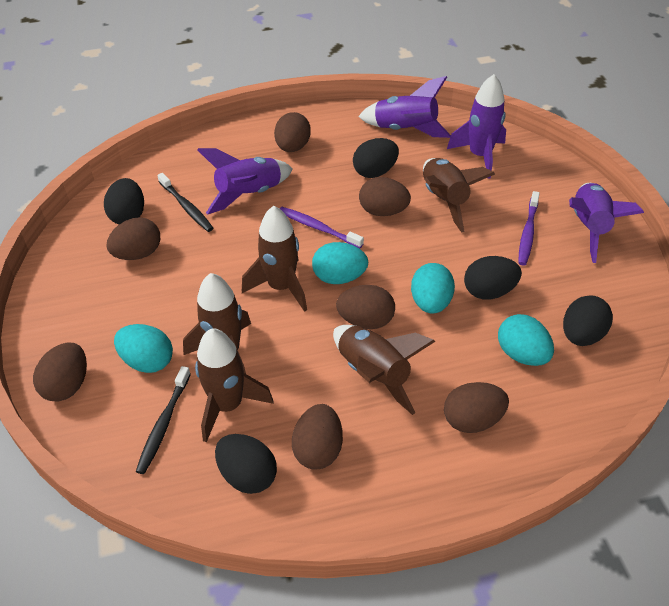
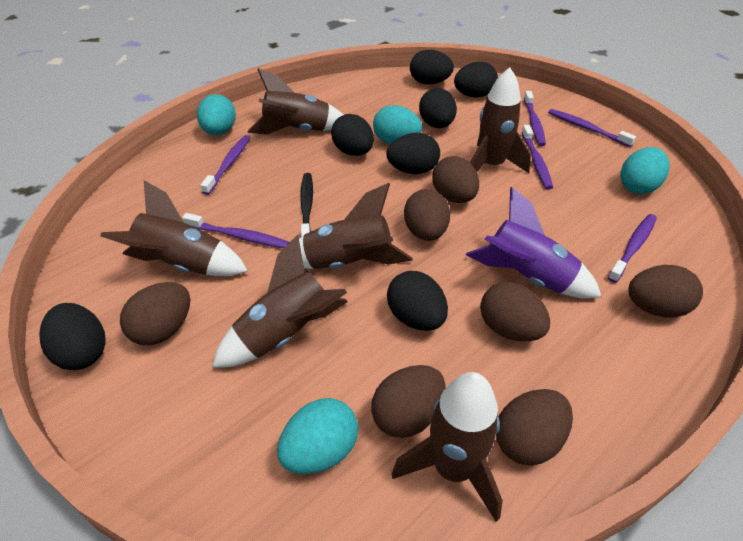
black egg: [104,178,144,224] [215,434,277,494] [353,138,399,178] [464,256,522,300] [563,295,613,346] = 5 -> [39,303,106,370] [331,114,374,156] [387,133,440,174] [387,271,448,331] [410,50,454,84] [419,88,457,128] [454,62,498,98] = 7
black toothbrush: [136,366,191,474] [157,173,213,232] = 2 -> [300,173,313,237] = 1
brown rocket: [183,273,251,374] [195,328,274,443] [242,206,307,312] [333,325,436,415] [423,158,495,232] = 5 -> [100,180,248,276] [212,235,348,368] [248,68,343,135] [299,183,413,269] [392,372,503,522] [470,67,531,173] = 6
purple rocket: [197,148,293,215] [358,76,451,138] [447,74,506,179] [569,183,644,263] = 4 -> [466,187,602,299] = 1
purple toothbrush: [280,207,364,248] [518,191,540,266] = 2 -> [182,213,289,248] [201,135,250,195] [521,125,553,189] [524,91,546,146] [548,109,636,147] [608,214,657,283] = 6

